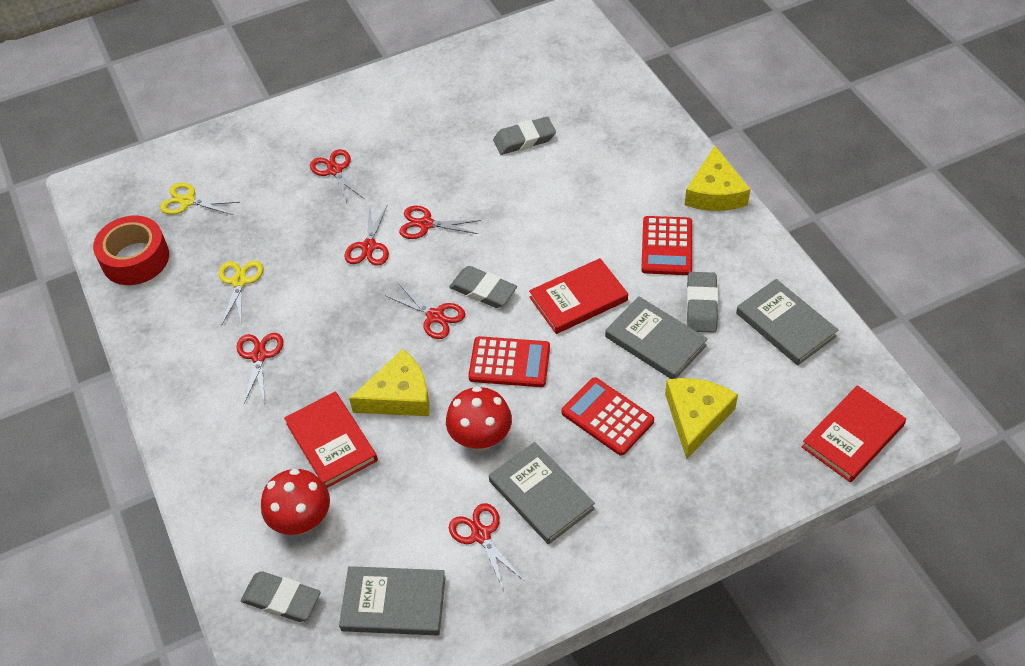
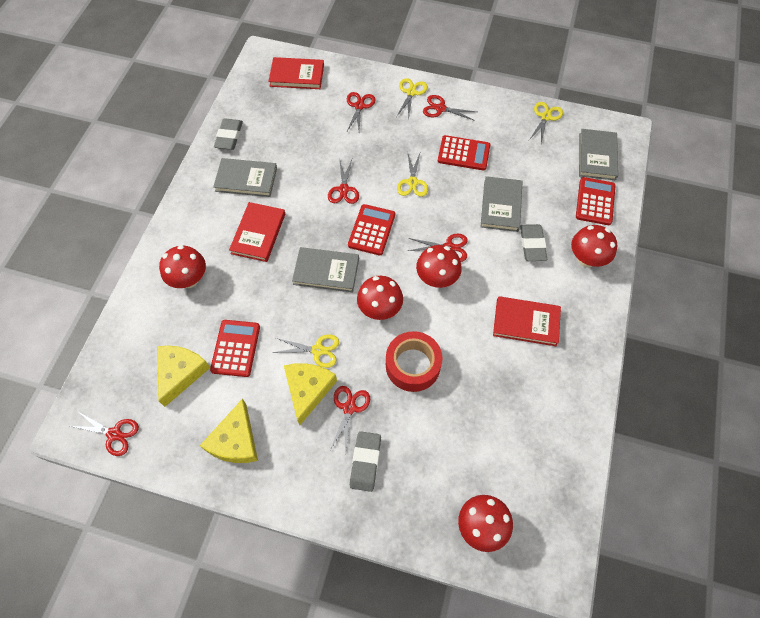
grey eraser: [241,571,321,622] [449,266,517,308] [493,117,556,155] [686,272,718,333] = 4 -> [214,118,243,150] [350,431,381,492] [520,224,547,261] = 3
red calculator: [468,336,550,387] [561,377,654,456] [641,216,692,275] = 3 -> [210,320,260,377] [348,204,395,255] [438,135,490,171] [576,177,616,225] = 4
red mushroom: [261,469,330,535] [446,386,512,451] = 2 -> [159,245,206,288] [357,276,403,320] [416,245,462,288] [458,495,513,552] [571,225,617,267] = 5
yellow scissors: [160,182,240,215] [219,261,263,326] = 2 -> [273,334,339,368] [396,78,428,119] [397,151,428,197] [529,102,563,143] = 4

